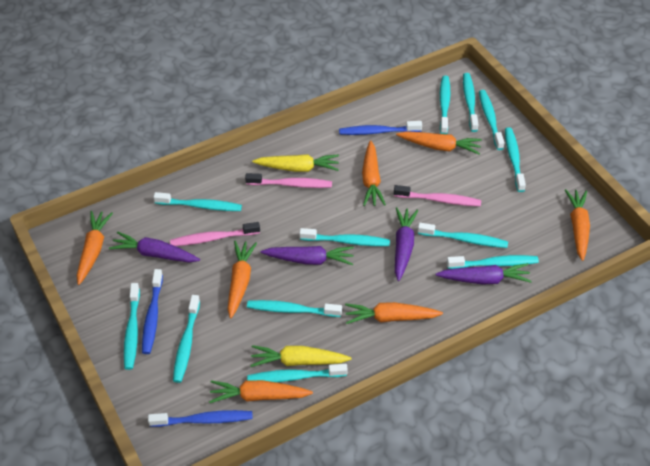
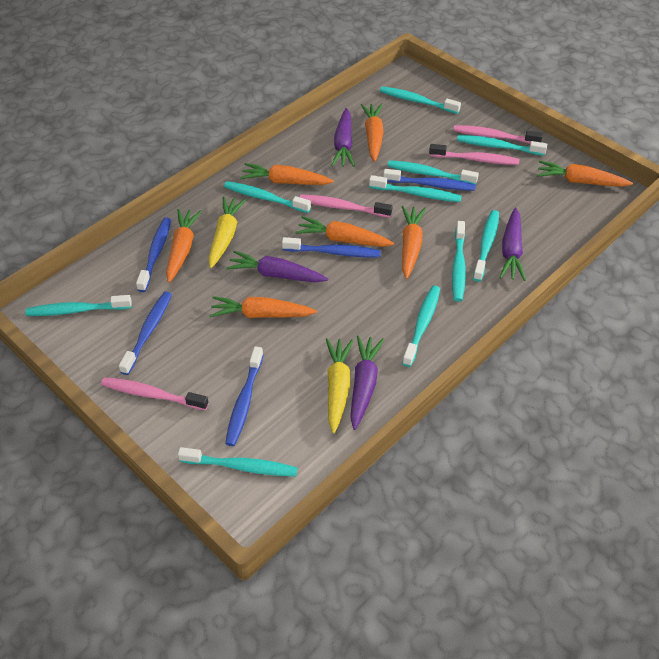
blue toothbrush: [142,269,163,354] [148,410,253,427] [339,121,422,135] = 3 -> [119,291,172,375] [136,218,171,292] [225,346,264,446] [282,237,381,257] [383,169,476,191] = 5
pink toothbrush: [170,222,260,246] [245,173,332,188] [394,185,481,206] = 3 -> [101,377,209,410] [300,194,393,218] [429,144,519,165] [453,125,543,144] = 4
turquoise toothbrush: [124,283,140,370] [153,192,242,211] [173,295,200,383] [247,300,342,317] [247,364,348,382] [299,228,390,246] [418,223,508,248] [440,76,451,134] [447,255,539,269] [463,73,479,132] [479,90,505,150] [505,127,526,192] = 12 -> [25,295,132,316] [178,447,298,477] [224,181,311,213] [369,175,462,202] [380,86,461,114] [387,160,479,184] [402,286,440,367] [452,221,466,302] [457,135,547,156] [473,210,499,282] = 10

